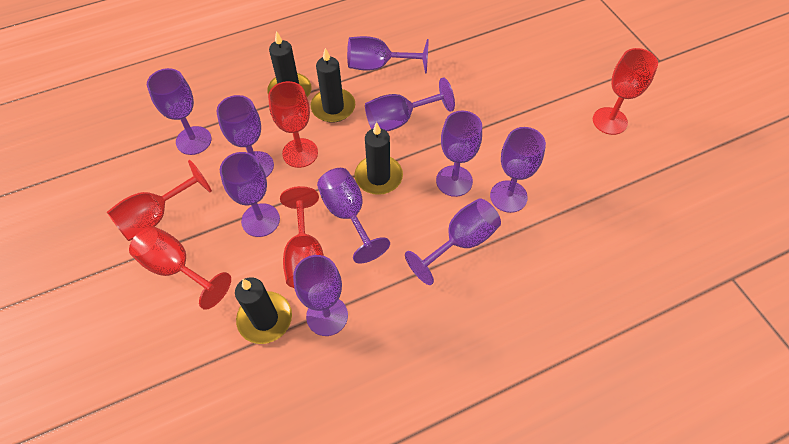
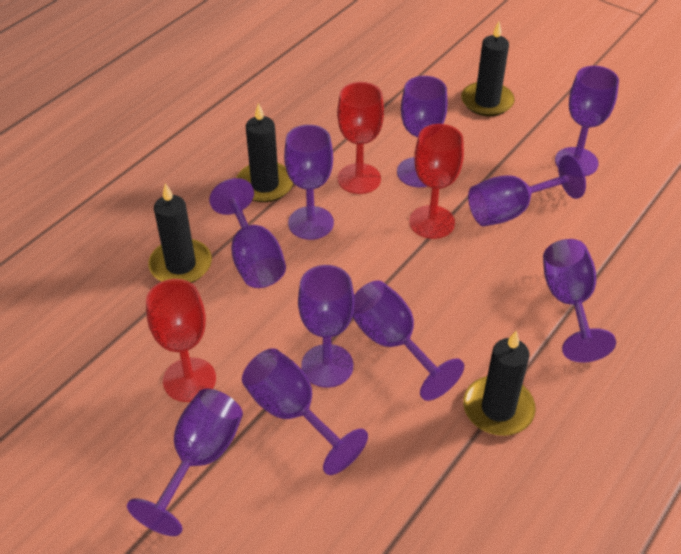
red goblet: [107,160,212,241] [129,226,231,310] [268,81,318,168] [280,186,324,288] [593,48,658,135] = 5 -> [146,279,216,402] [337,82,384,194] [409,124,464,239] = 3

